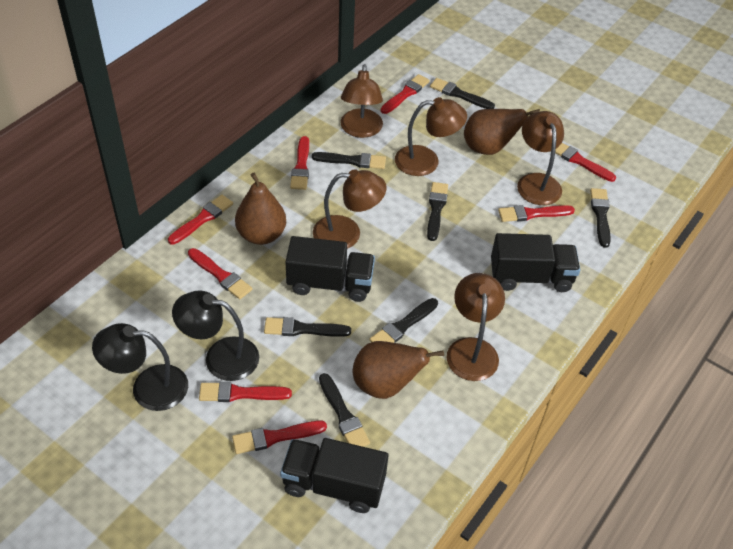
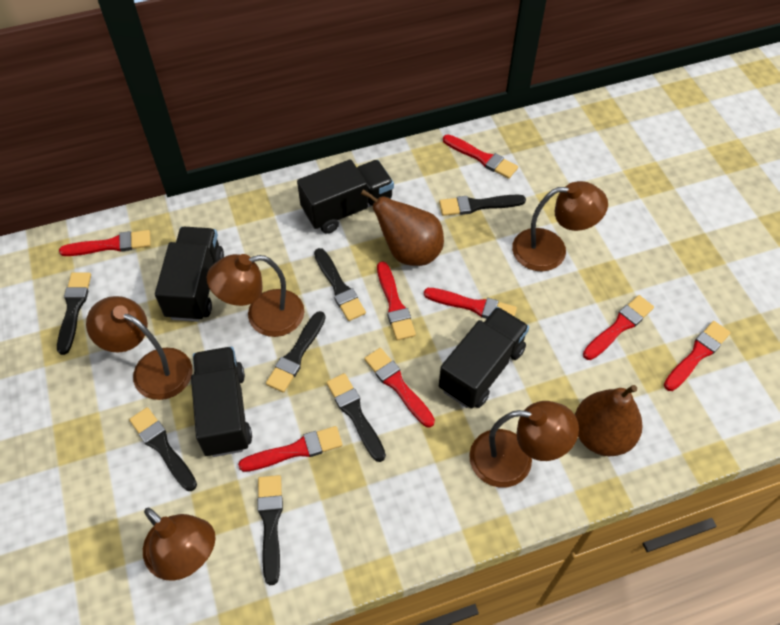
black lamp: [92,323,188,411] [172,291,259,381] = 2 -> none = 0
black truck: [280,438,389,513] [286,236,375,302] [491,233,580,292] = 3 -> [155,227,224,322] [191,347,252,457] [297,159,394,234] [439,307,529,409] = 4
brown pear: [235,173,286,245] [353,341,444,399] [464,109,540,155] = 3 -> [361,189,444,266] [575,385,643,456] = 2

